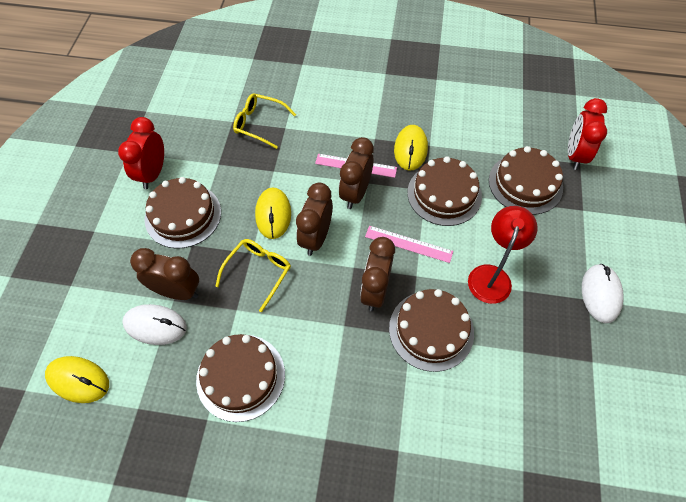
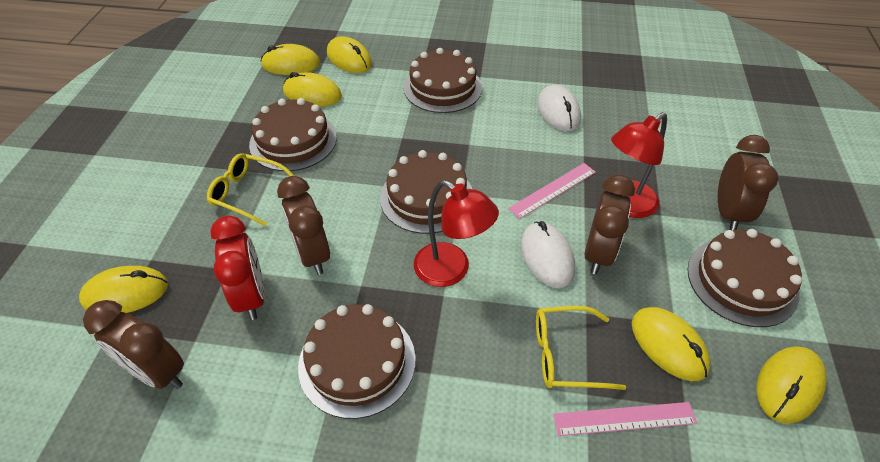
red clock: [118,117,164,189] [568,98,607,170] = 2 -> [210,216,265,320] = 1
red lamp: [468,206,537,304] = 1 -> [414,180,499,287] [611,112,667,218] = 2
yellow mouse: [45,356,109,403] [255,187,291,239] [394,125,428,170] = 3 -> [79,266,168,313] [261,44,320,75] [283,72,342,107] [327,36,372,73] [632,307,711,381] [756,347,827,424] = 6

